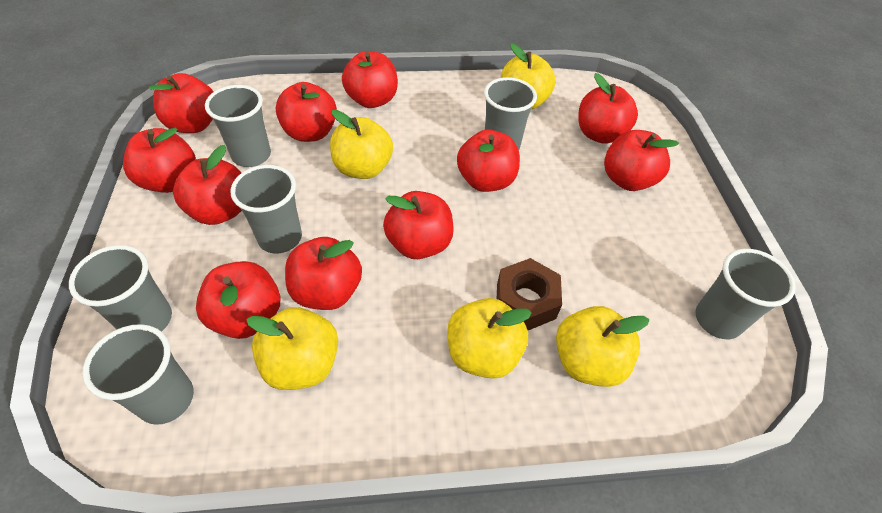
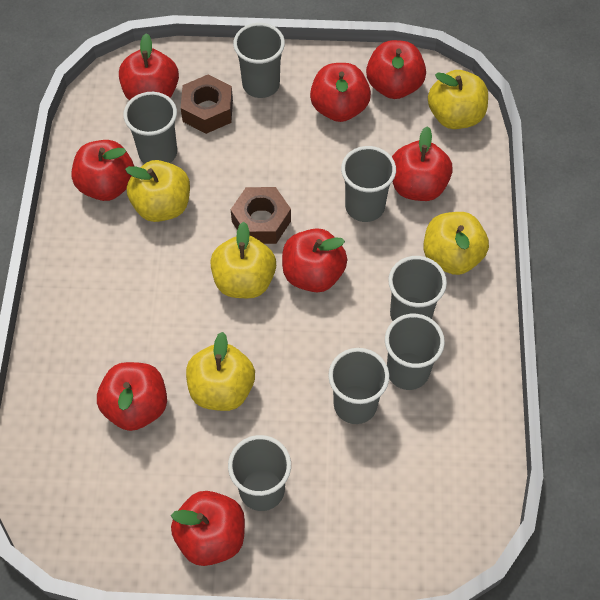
brown nut: [497,258,562,330] = 1 -> [181,75,233,134] [231,187,291,244] = 2
grey cup: [69,245,172,332] [82,324,194,425] [205,85,271,167] [230,165,302,253] [484,77,537,150] [695,249,796,339] = 6 -> [123,92,177,164] [228,435,291,511] [233,23,285,98] [328,348,389,424] [341,146,396,222] [385,314,445,390] [388,256,447,321] = 7
red apple: [123,128,196,193] [149,73,213,133] [173,145,242,225] [196,261,280,339] [275,82,337,142] [285,237,362,310] [342,51,398,108] [383,191,454,259] [457,129,520,192] [578,73,638,144] [604,130,679,191] = 11 -> [71,140,134,201] [97,362,167,431] [119,33,179,101] [171,491,245,566] [282,228,347,292] [310,63,371,122] [366,40,426,99] [392,126,453,201] = 8

